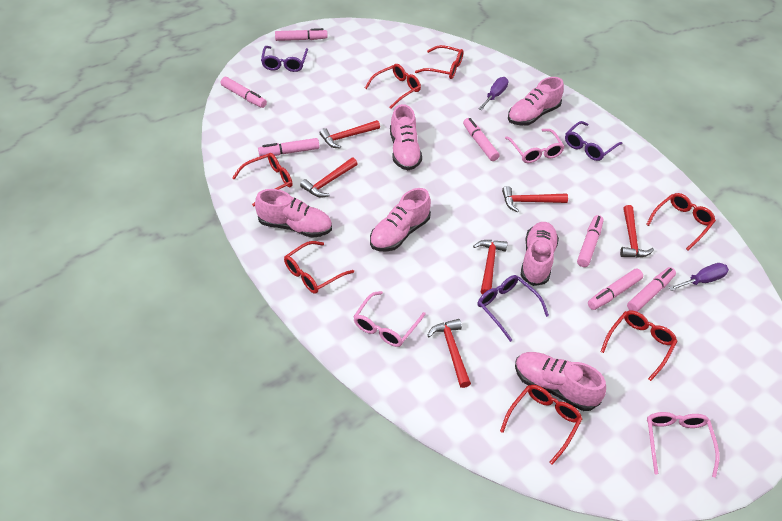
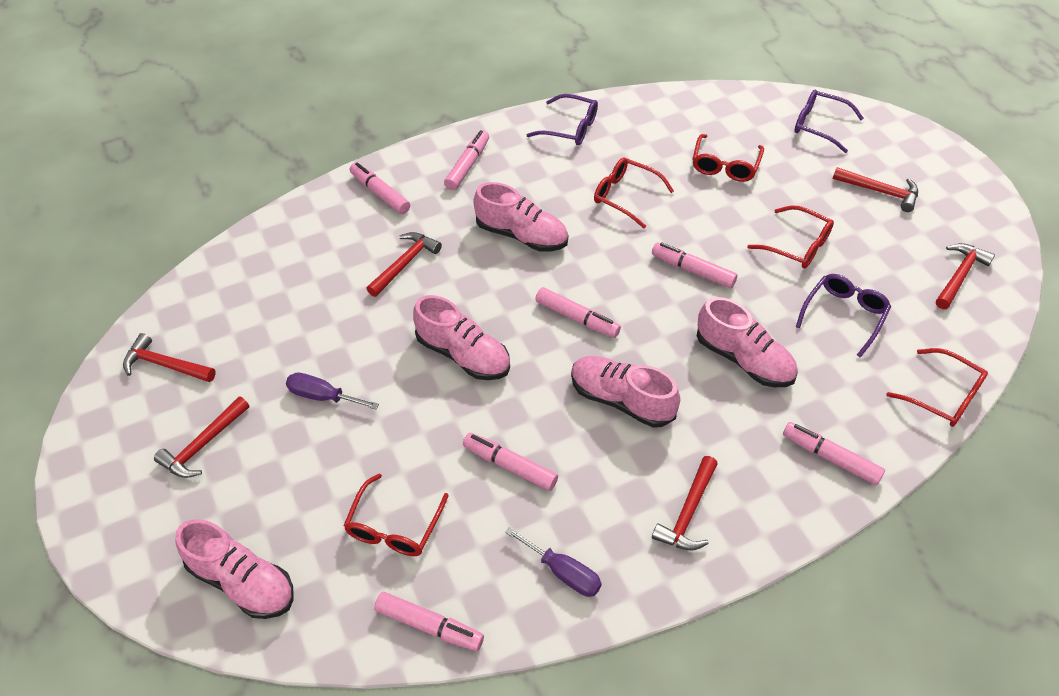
pink glasses: [353,291,426,347] [505,129,565,163] [647,412,719,478] = 3 -> none = 0
pink shoe: [255,189,332,238] [370,188,431,252] [390,104,422,170] [508,77,564,126] [515,352,606,411] [521,222,559,286] = 6 -> [176,519,293,619] [413,295,510,380] [473,182,568,252] [571,356,680,428] [697,297,798,387] = 5
red glasses: [232,153,292,206] [284,241,354,294] [365,64,421,108] [415,45,464,79] [500,385,582,465] [600,311,677,381] [646,193,716,250] = 7 -> [343,474,449,556] [594,157,674,228] [693,134,764,182] [748,205,834,269] [886,348,988,427] = 5

